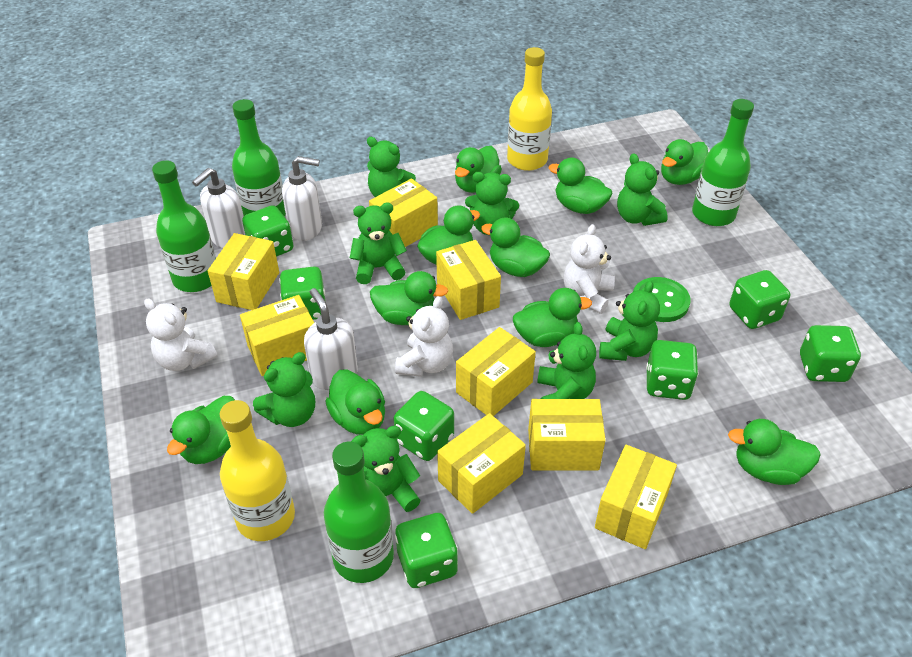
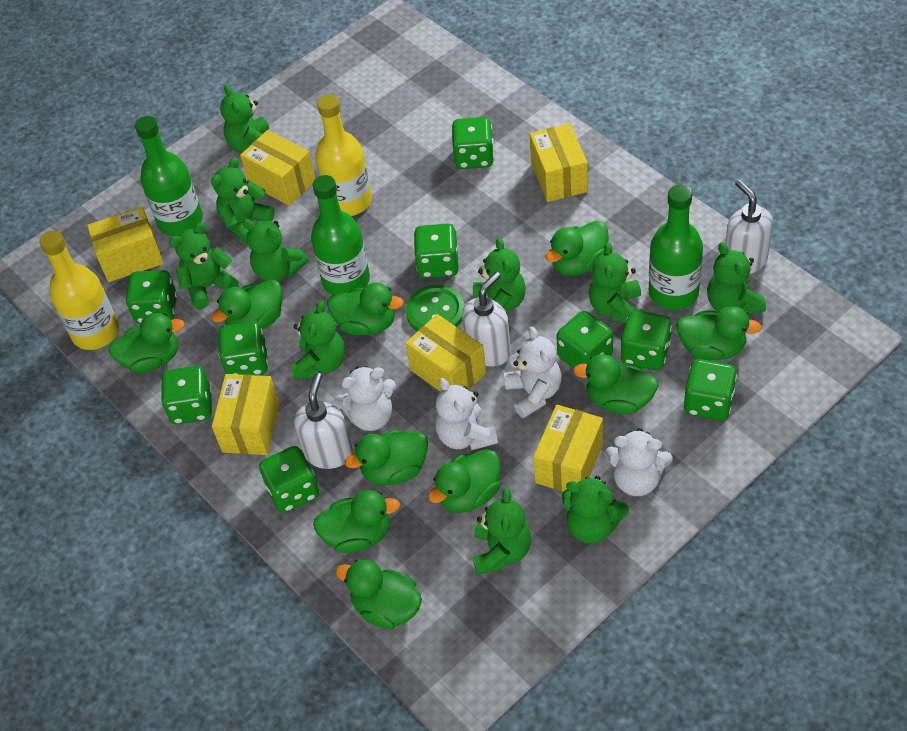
green bottle: [152,160,216,292] [232,99,286,217] [324,442,394,583] [692,99,754,226] = 4 -> [135,116,203,236] [311,175,370,295] [649,185,703,310] = 3
green dice: [242,205,293,257] [279,267,325,320] [394,391,454,461] [395,513,458,588] [646,340,698,400] [729,270,790,329] [800,325,861,382] = 7 -> [126,270,177,324] [161,366,212,424] [218,321,268,375] [259,446,319,513] [414,224,459,278] [452,117,494,169] [556,311,613,368] [620,310,672,370] [684,359,737,421] = 9
green teddy bear: [253,352,315,427] [350,203,407,284] [351,426,421,512] [367,137,416,197] [465,172,519,235] [537,322,596,399] [599,281,660,361] [617,153,668,226] = 8 -> [169,222,238,309] [211,157,275,244] [220,85,269,153] [242,219,309,281] [292,300,345,380] [473,238,526,316] [473,488,531,575] [562,475,629,544] [589,242,642,324] [707,242,766,315] = 10
white teddy bear: [144,298,218,371] [395,296,453,377] [564,224,615,314] = 3 -> [334,366,396,431] [435,378,498,450] [504,326,561,418] [605,428,673,496] = 4
yellow box: [208,233,279,310] [240,295,314,376] [369,179,438,247] [436,240,501,320] [437,413,526,514] [456,327,536,416] [528,399,606,471] [595,445,677,549] = 8 -> [87,207,163,282] [212,374,280,455] [240,130,316,206] [405,314,486,392] [530,123,588,202] [533,405,603,492] = 6

